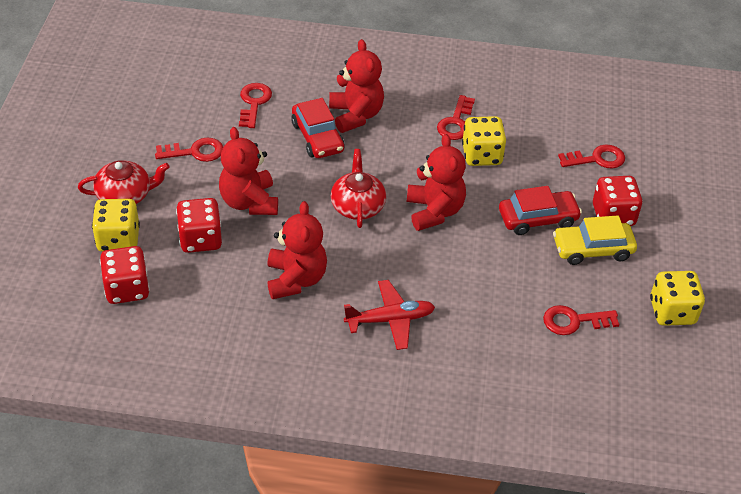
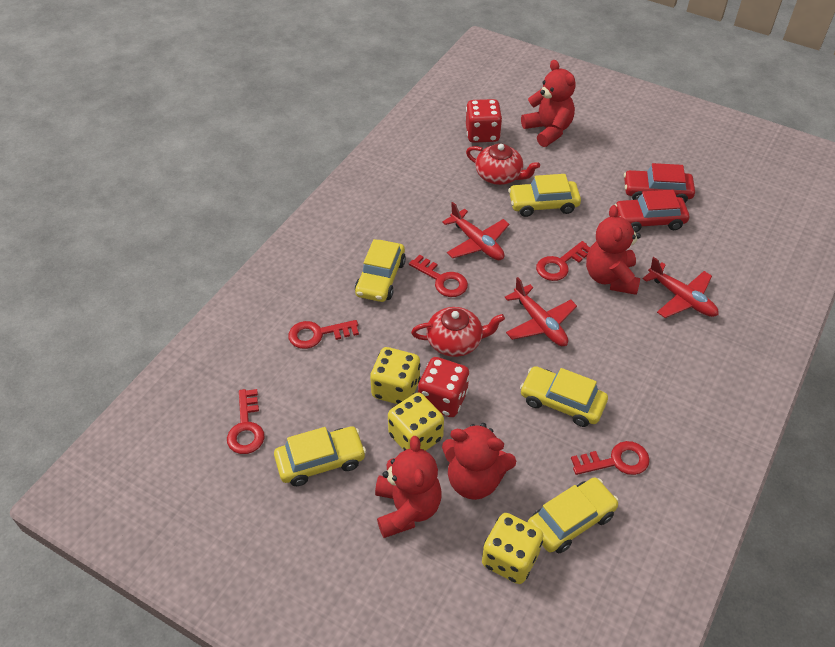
red dice: [100,246,150,304] [176,198,222,253] [593,176,643,226] = 3 -> [418,357,469,417] [466,99,502,143] = 2
red plane: [344,280,435,350] = 1 -> [442,202,509,260] [505,277,577,346] [643,257,719,318] = 3
yellow car: [553,215,637,265] = 1 -> [274,426,366,486] [355,239,406,302] [508,174,581,217] [520,366,608,427] [528,477,619,553] = 5

